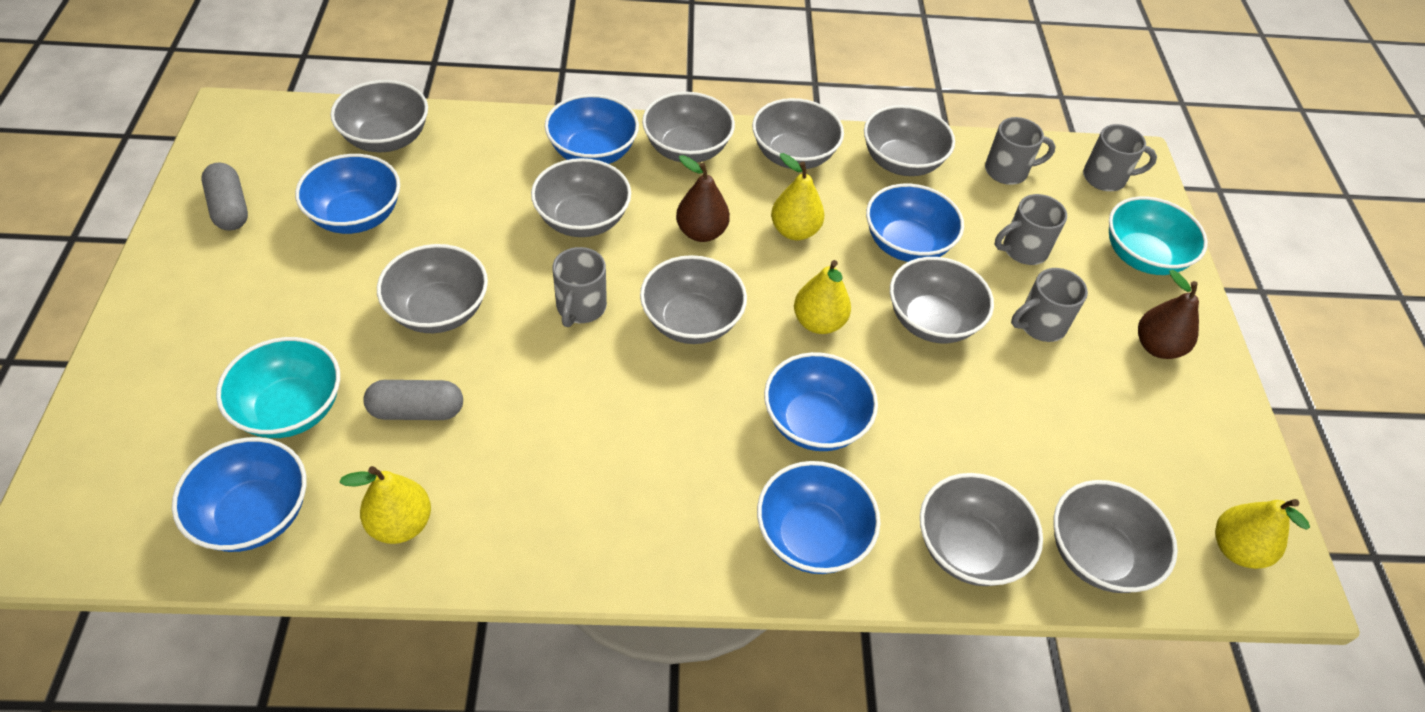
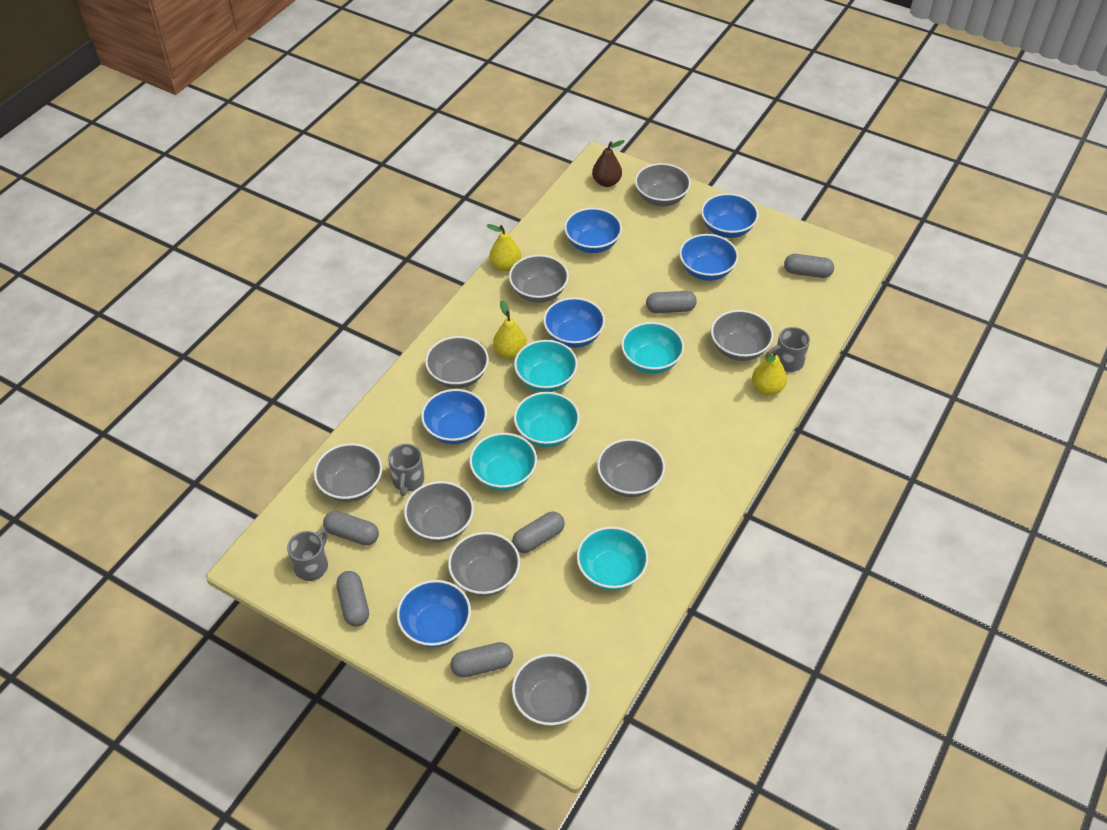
brown pear: [676,155,730,242] [1138,270,1199,359] = 2 -> [592,140,625,187] = 1
grey bowl: [330,80,428,152] [377,244,488,333] [531,158,631,237] [640,255,747,344] [642,92,735,163] [752,98,844,169] [864,105,955,176] [890,257,994,343] [920,473,1043,586] [1054,480,1178,593] = 10 -> [314,443,382,502] [404,481,474,542] [425,336,489,389] [448,532,520,596] [509,255,569,303] [512,654,589,726] [597,439,665,497] [635,163,691,206] [711,310,773,361] = 9
grey capsule: [201,163,248,231] [363,380,463,420] = 2 -> [323,511,379,546] [336,571,369,627] [450,642,513,678] [512,512,565,553] [646,291,697,313] [784,254,834,278] = 6
grey mug: [553,247,607,327] [985,117,1055,185] [995,194,1067,265] [1011,268,1088,342] [1083,124,1157,191] = 5 -> [287,529,328,581] [388,444,425,496] [765,327,810,372] = 3
turquoise bowl: [216,337,340,438] [1109,196,1208,275] = 2 -> [469,433,537,491] [514,340,578,392] [514,392,580,447] [577,527,648,590] [621,322,684,374] = 5
yellow pear: [339,466,431,544] [771,153,824,240] [794,260,851,334] [1215,499,1310,569] = 4 -> [486,224,521,271] [493,300,527,359] [752,350,787,395] = 3

